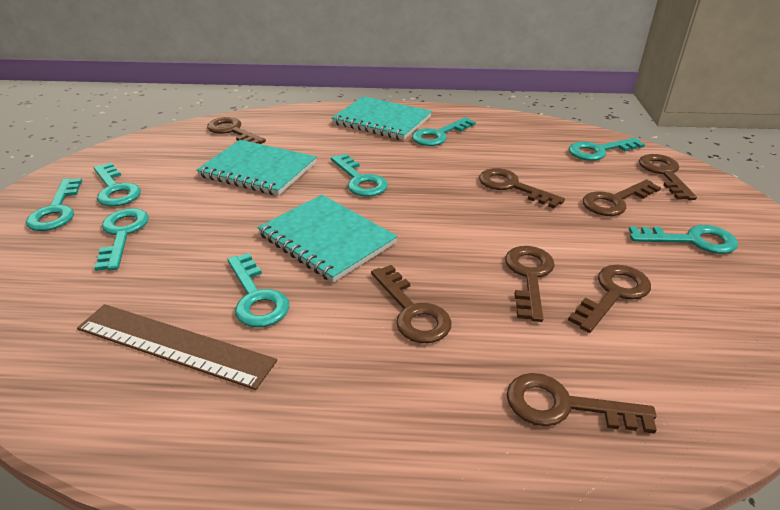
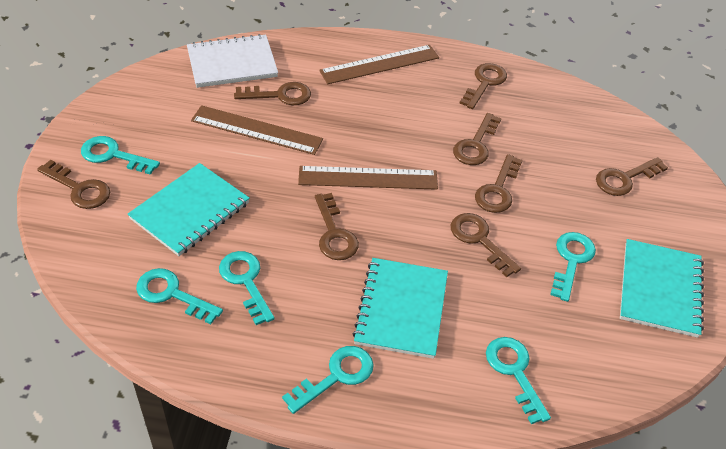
brown ruler: [77,304,277,390] = 1 -> [191,105,323,155] [298,166,438,190] [319,45,439,84] = 3
turquoise key: [26,178,82,231] [93,162,141,206] [94,208,149,271] [227,253,289,327] [331,154,388,197] [412,117,476,146] [569,138,645,161] [629,225,738,254] = 8 -> [81,136,160,175] [136,268,223,324] [219,251,275,325] [282,346,374,414] [486,337,551,424] [550,232,596,302] = 6
white notebook: none = 0 -> [187,34,278,88] = 1

